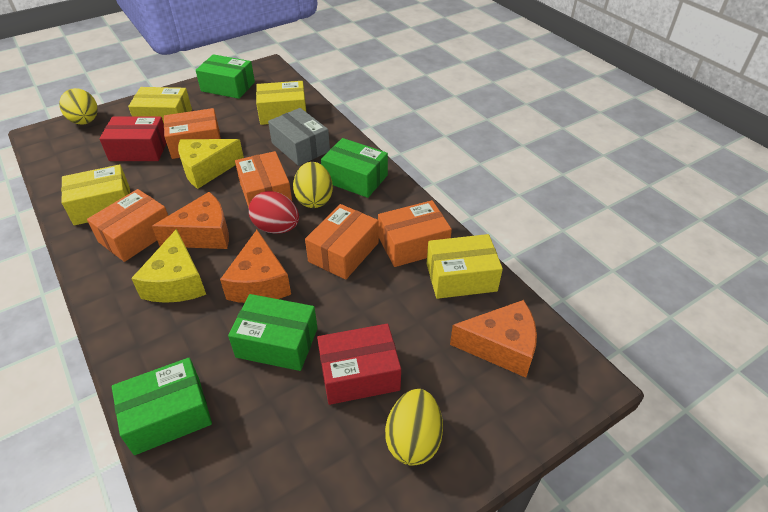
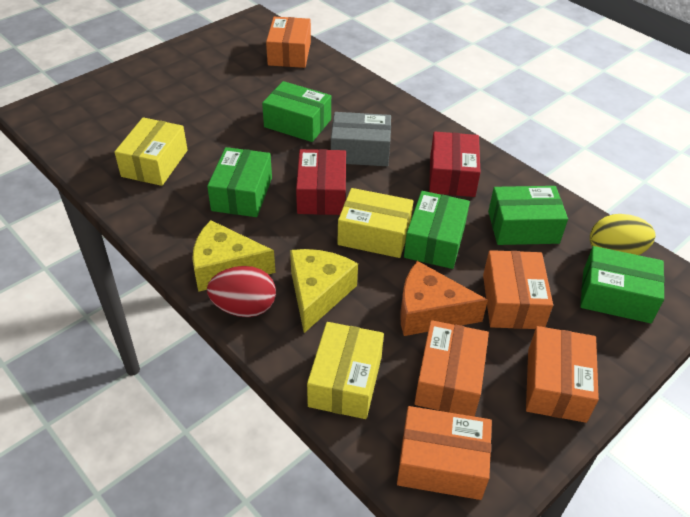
green box: [112,358,212,455] [196,54,255,99] [228,294,317,371] [321,138,388,198] = 4 -> [207,147,272,217] [262,81,331,142] [404,191,470,269] [488,186,568,245] [580,246,665,323] = 5
orange cheese: [152,192,229,249] [220,230,291,303] [450,300,537,378] = 3 -> [400,261,488,336] = 1
yellow box: [61,165,130,226] [128,87,192,123] [256,81,306,125] [427,234,503,299] = 4 -> [115,117,187,186] [307,322,384,419] [337,188,413,258] = 3
yellow egg: [59,88,98,125] [293,162,333,208] [385,389,443,466] = 3 -> [590,214,656,255] = 1

